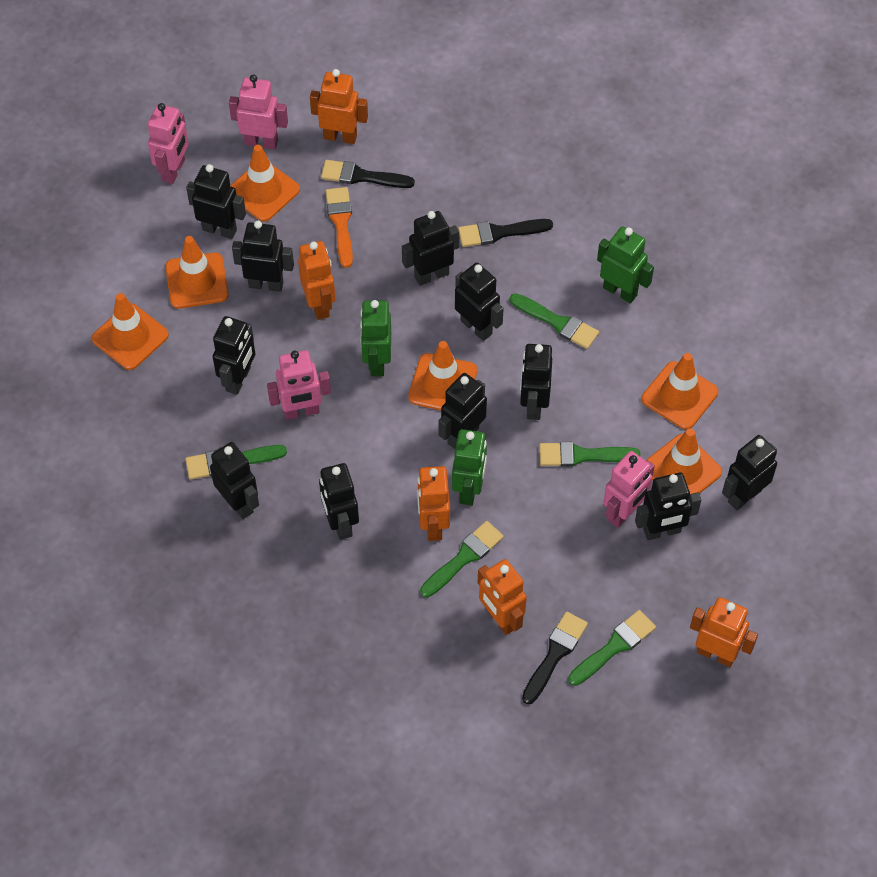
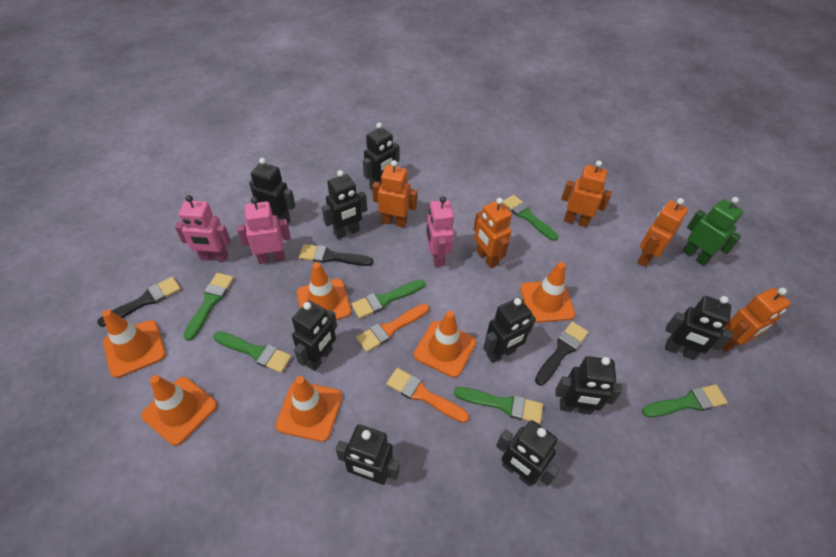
black robot: [186,164,246,239] [210,442,259,519] [213,316,255,395] [232,221,294,292] [319,463,359,540] [402,211,459,286] [438,373,487,449] [455,263,504,341] [520,344,552,420] [635,473,701,540] [722,435,777,510] = 11 -> [249,158,295,224] [292,301,337,371] [322,170,367,239] [336,424,400,485] [363,123,399,189] [483,297,536,363] [496,420,560,487] [555,356,622,415] [665,296,732,360] = 9
green brush: [185,445,287,480] [420,521,504,598] [510,293,599,349] [539,442,640,467] [568,610,656,686] = 5 -> [183,273,234,341] [213,332,292,373] [351,279,425,319] [454,387,543,424] [503,195,558,241] [642,384,728,417] = 6
green robot: [360,300,391,376] [452,429,487,505] [597,226,654,303] = 3 -> [682,197,743,266] = 1
orange brush: [325,187,353,268] = 1 -> [356,304,429,352] [386,368,469,423] = 2
pink robot: [148,103,189,184] [229,74,288,149] [267,350,331,420] [603,451,655,528] = 4 -> [175,195,231,262] [237,197,291,264] [426,196,454,267] = 3

